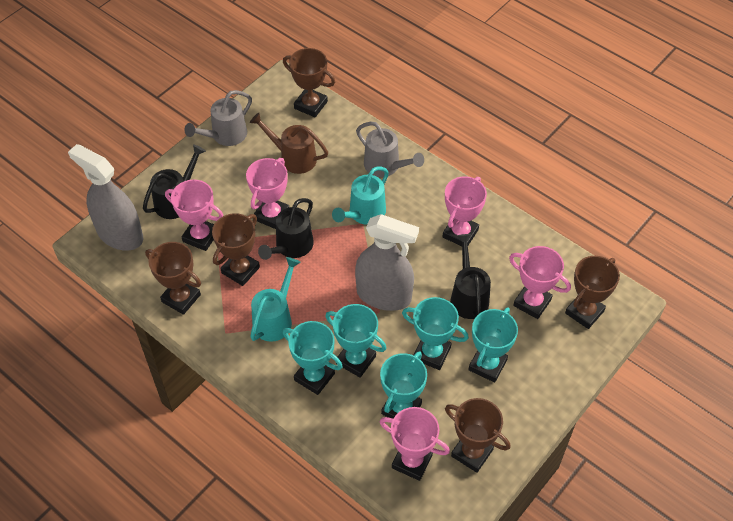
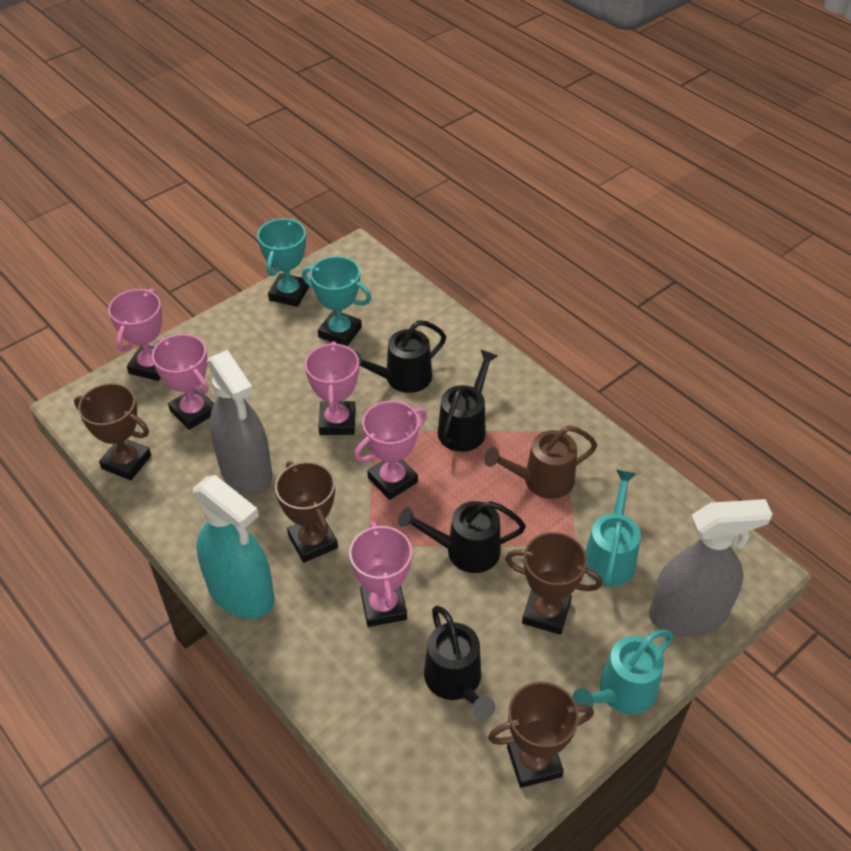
black watering can: [143,144,206,219] [258,198,314,260] [450,234,491,319] = 3 -> [355,320,446,393] [398,501,526,573] [424,606,495,720] [438,350,498,452] = 4
brown trophy: [145,242,201,315] [212,213,260,286] [283,48,335,117] [445,398,511,473] [565,256,620,329] = 5 -> [74,383,151,480] [275,461,338,563] [488,681,594,788] [505,532,602,635] = 4
grey watering can: [184,90,252,146] [356,122,424,177] = 2 -> none = 0
turquoise spray bottle: none = 0 -> [193,475,274,619] = 1
turquoise trophy: [283,321,343,395] [325,304,387,378] [380,351,427,419] [402,297,469,370] [468,308,518,382] = 5 -> [257,218,309,307] [302,256,372,346] = 2

